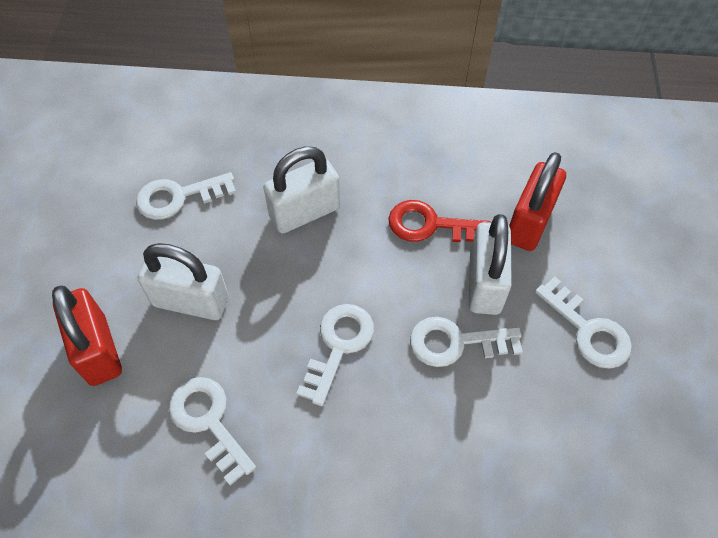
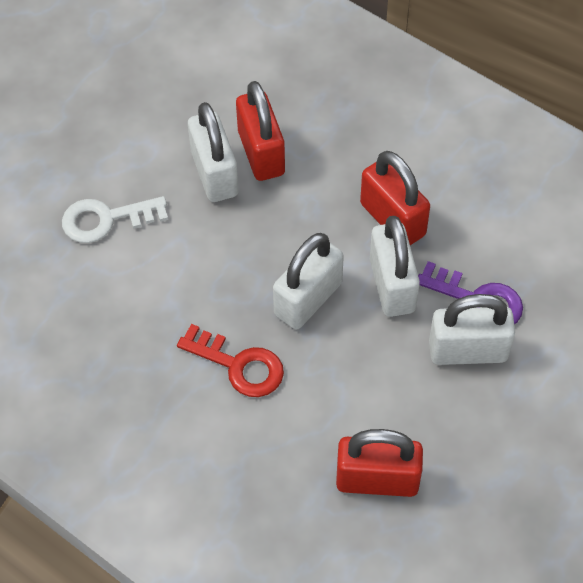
purple key: none = 0 -> [418,261,523,324] = 1
red padlock: [52,285,122,386] [509,152,566,251] = 2 -> [236,81,285,181] [336,429,423,497] [360,151,430,245] = 3
white key: [136,172,236,220] [169,377,256,486] [296,304,374,406] [410,317,523,367] [535,277,632,369] = 5 -> [62,196,168,243] = 1
white padlock: [138,243,229,320] [263,146,340,234] [469,214,512,315] = 3 -> [188,102,239,202] [273,233,344,329] [370,216,420,317] [429,294,515,365] = 4

